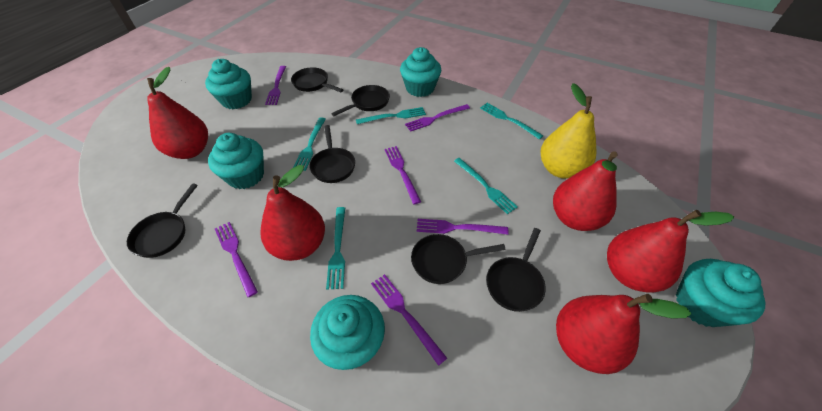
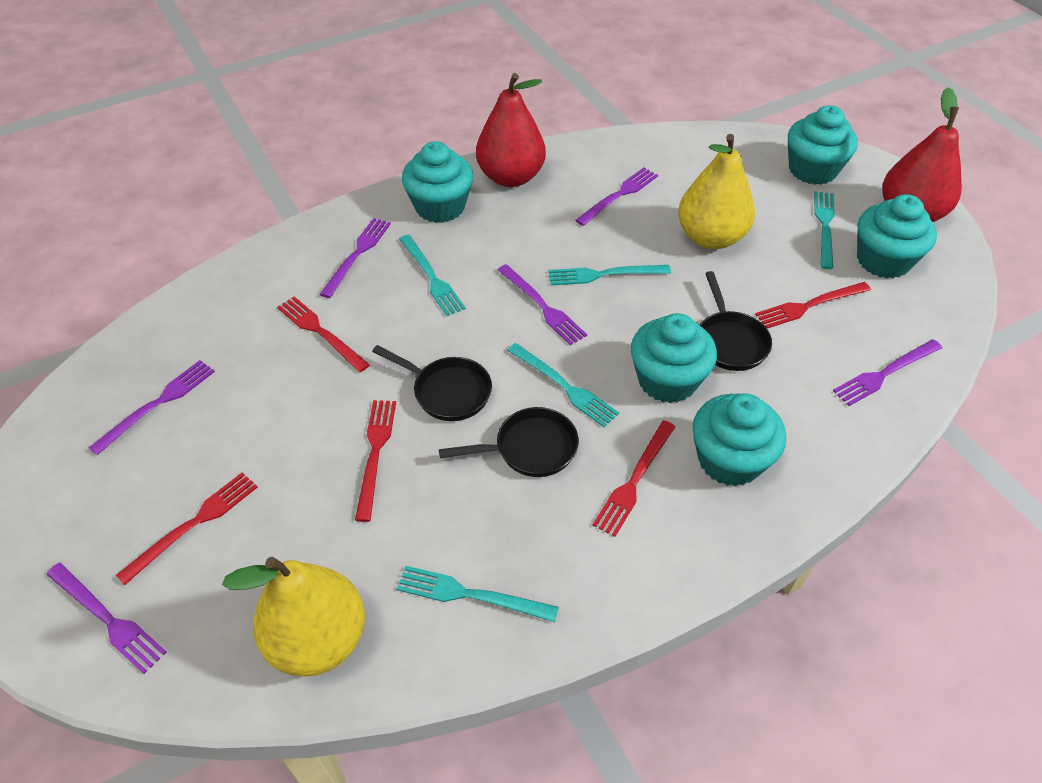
black pan: [127,183,198,258] [291,67,343,92] [309,125,355,183] [331,85,390,116] [411,234,506,284] [486,228,546,312] = 6 -> [372,345,492,421] [439,407,579,477] [700,271,772,371] = 3
red fork: none = 0 -> [116,473,258,585] [277,297,370,372] [355,400,396,522] [592,420,676,537] [755,282,871,328] = 5
red pear: [147,67,208,159] [261,165,325,261] [553,151,618,231] [556,294,692,374] [607,210,734,293] = 5 -> [476,73,546,187] [882,87,962,222] = 2
yellow pear: [540,83,596,179] = 1 -> [222,557,365,676] [678,134,755,249] = 2

